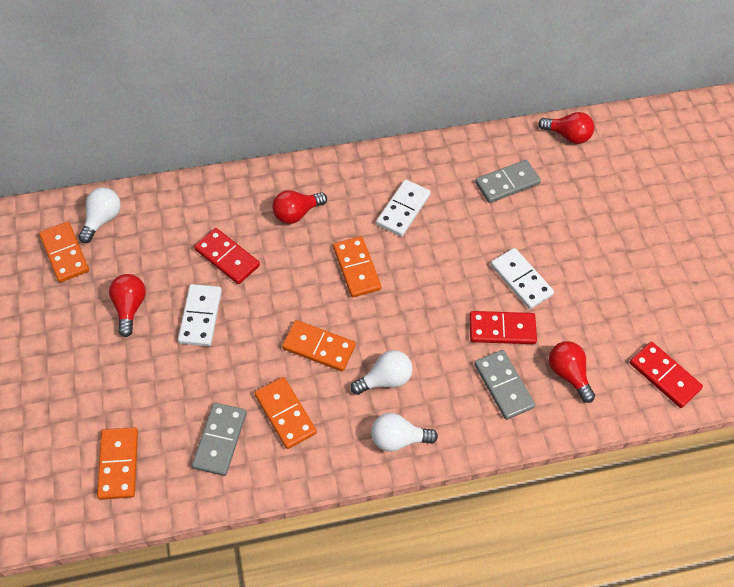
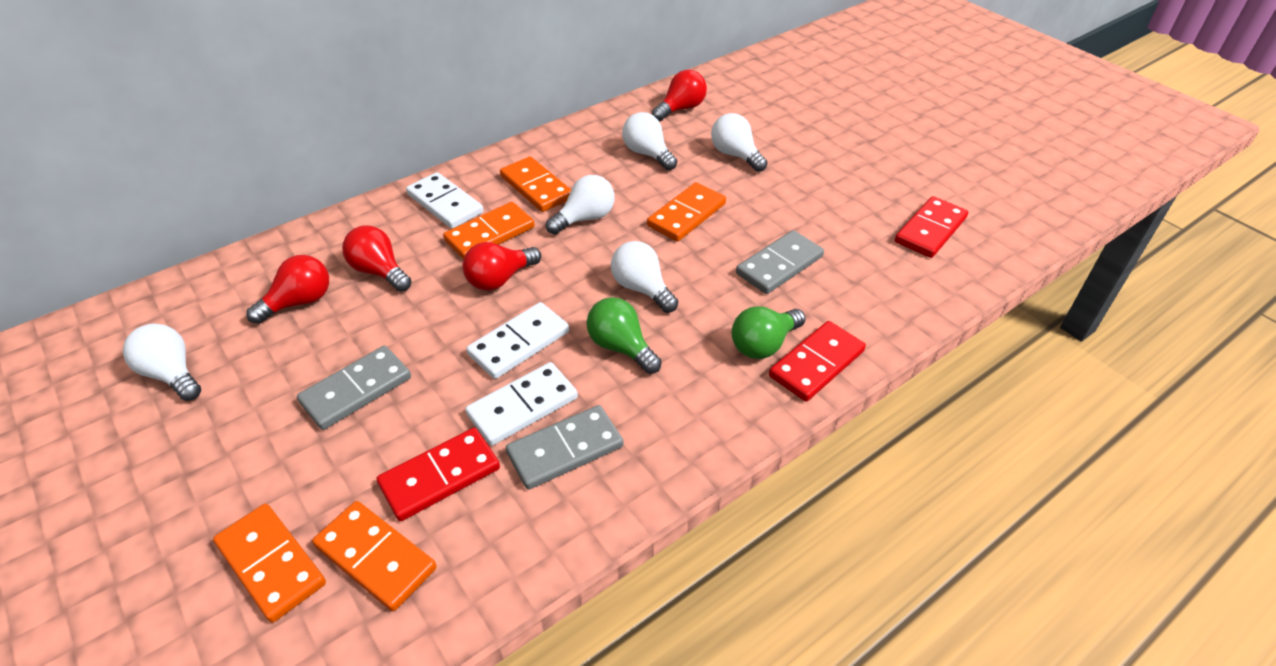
green light bulb: none = 0 -> [587,297,662,374] [732,306,806,359] = 2
white light bulb: [79,187,121,243] [350,350,412,395] [371,413,438,452] = 3 -> [123,324,201,401] [546,175,614,235] [611,241,678,313] [622,112,677,170] [711,113,768,172] = 5

